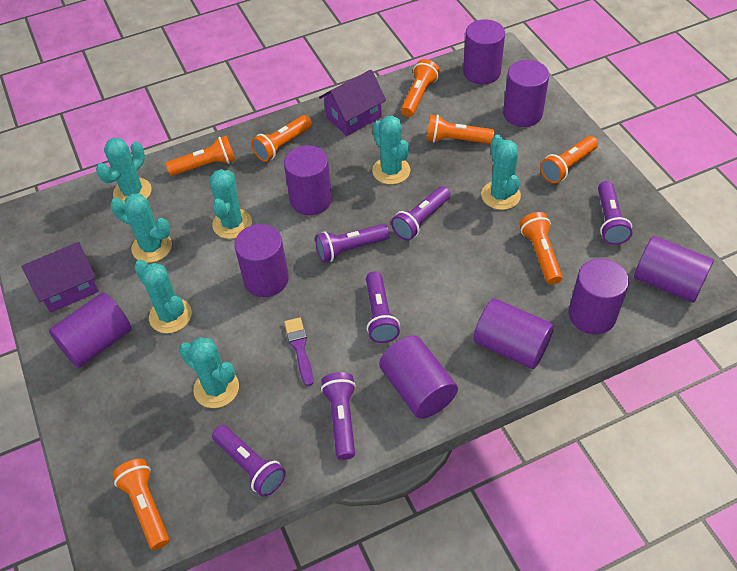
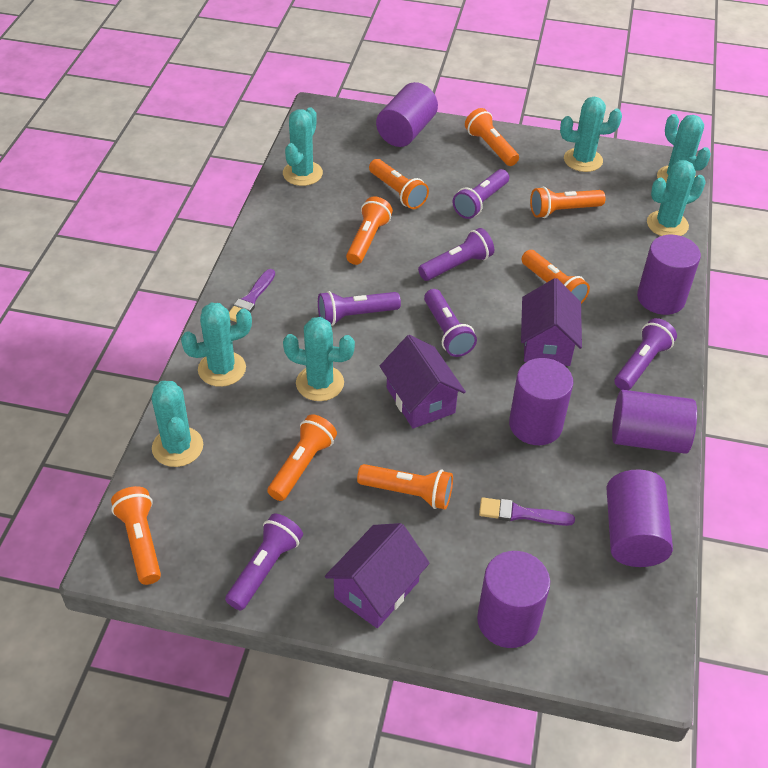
orange flashlight: [112,459,169,550] [166,135,235,176] [251,115,312,162] [401,59,440,117] [427,115,494,144] [520,212,563,285] [540,136,598,183] = 7 -> [111,486,161,585] [267,414,337,501] [346,197,393,265] [357,464,453,509] [369,159,429,209] [465,108,519,166] [522,250,590,304] [530,187,606,218] = 8
purple brush: [284,317,314,386] = 1 -> [229,269,275,322] [479,497,575,526] = 2
purple cylinder: [49,292,132,368] [234,224,289,297] [284,145,332,215] [379,336,458,419] [463,19,505,84] [474,298,554,369] [503,60,549,127] [569,258,629,334] [634,236,714,303] = 9 -> [376,82,438,147] [477,551,550,648] [509,358,573,445] [606,469,673,567] [612,390,697,454] [637,235,701,315] = 6
purple house: [21,242,99,313] [319,70,386,136] = 2 -> [325,523,430,628] [380,335,466,429] [521,278,582,366] = 3

